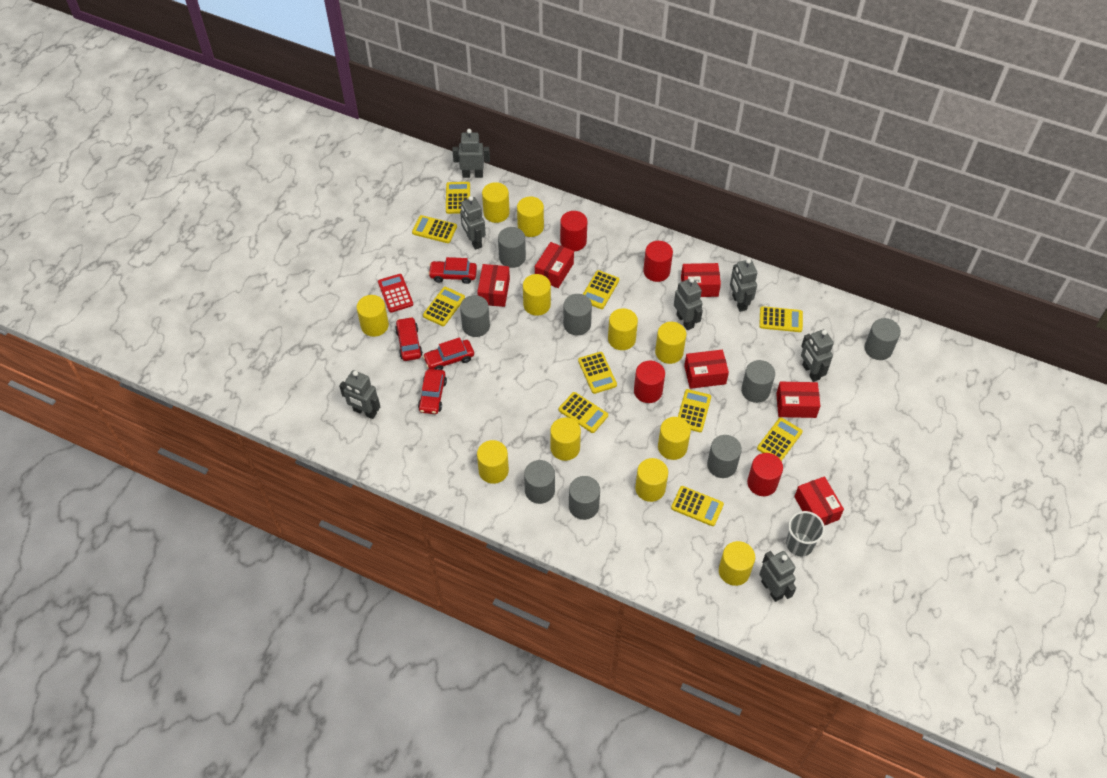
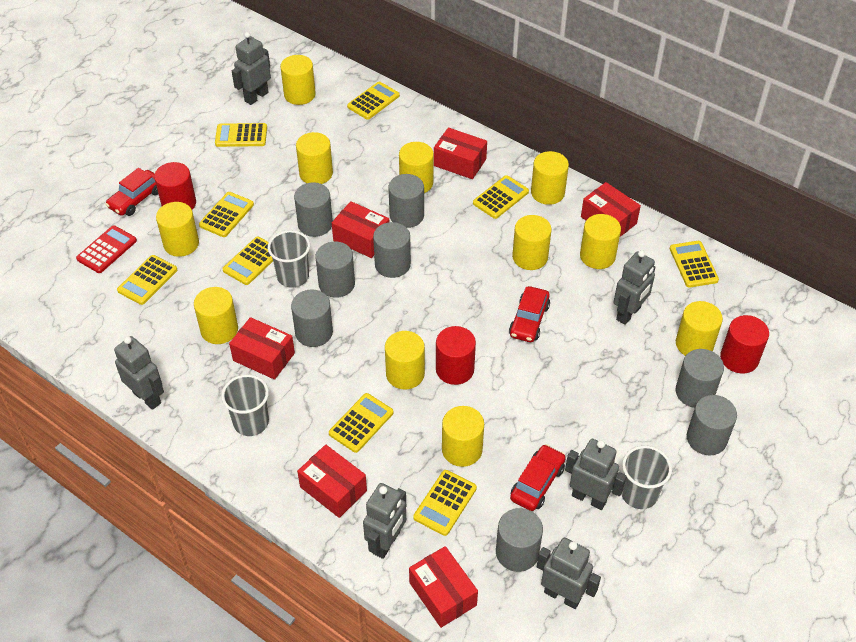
grey cup: [786,511,825,556] = 1 -> [221,375,269,436] [268,230,310,288] [621,445,672,509] = 3
grey robot: [339,370,380,419] [452,129,490,178] [460,196,486,250] [674,278,703,330] [730,259,757,312] [759,551,796,602] [801,329,834,382] = 7 -> [114,336,164,410] [232,32,271,105] [363,483,406,559] [537,538,601,609] [565,439,627,510] [614,250,655,325] = 6
red car: [395,317,423,361] [418,369,447,414] [423,337,474,370] [428,257,477,284] = 4 -> [105,168,158,216] [509,286,550,342] [510,444,566,511] = 3
red cylinder: [560,211,587,251] [634,361,665,403] [643,241,673,282] [747,453,783,496] = 4 -> [154,162,196,210] [436,326,476,385] [720,315,769,374] = 3
yellow calculator: [412,215,457,243] [423,287,465,326] [446,182,470,214] [559,392,608,433] [578,352,617,394] [583,270,619,309] [671,486,724,526] [678,389,711,432] [757,417,803,461] [759,306,803,332] = 10 -> [117,255,177,305] [199,192,254,237] [215,123,267,147] [223,237,273,285] [329,393,394,453] [347,81,400,120] [413,470,477,536] [473,175,529,219] [670,241,719,288] = 9

